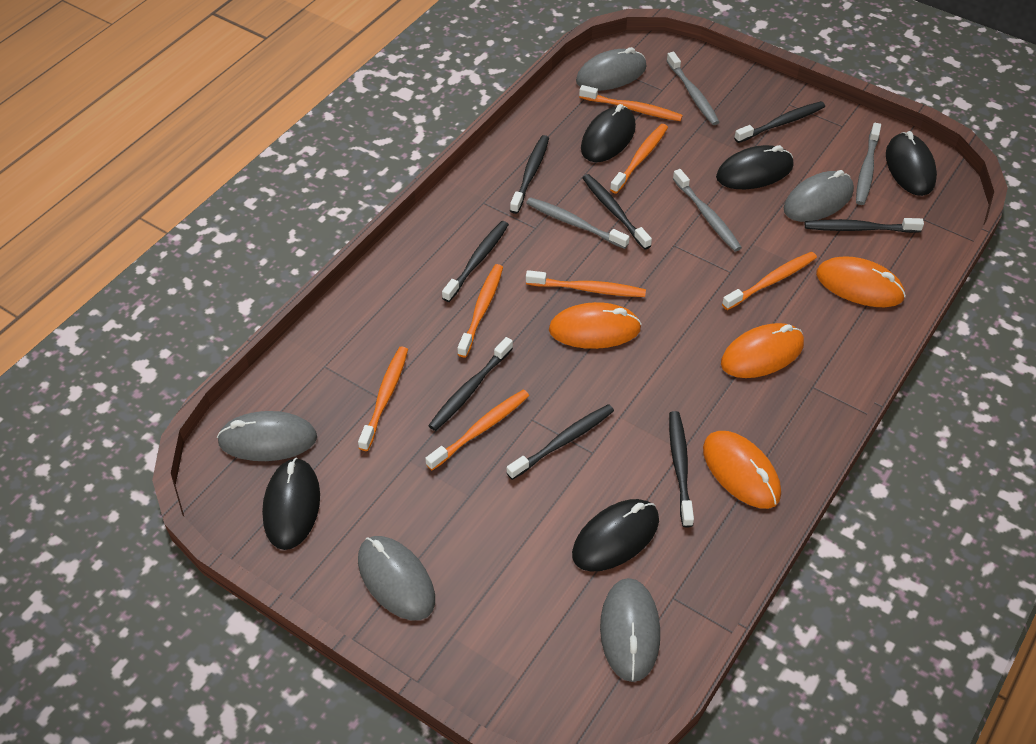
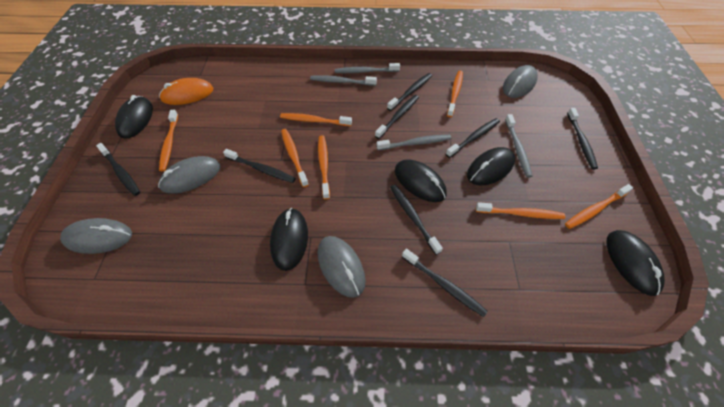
grey mouse: [217,411,317,461] [358,536,435,620] [576,47,647,91] [600,578,660,682] [784,170,854,222] = 5 -> [60,218,132,254] [158,156,220,194] [318,236,366,298] [503,65,538,98] = 4
orange mouse: [549,302,642,349] [703,431,781,509] [721,323,804,378] [816,257,906,307] = 4 -> [159,78,213,105] = 1

